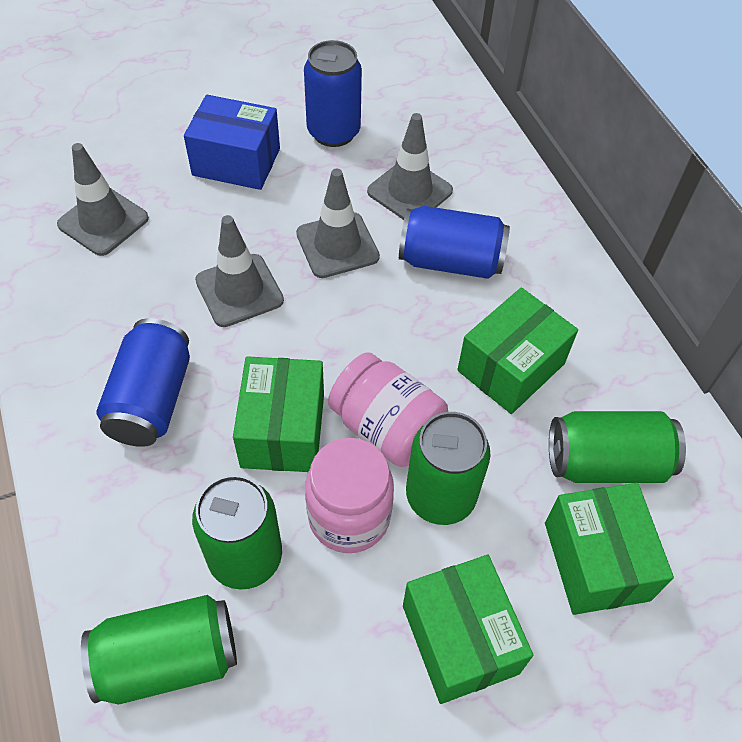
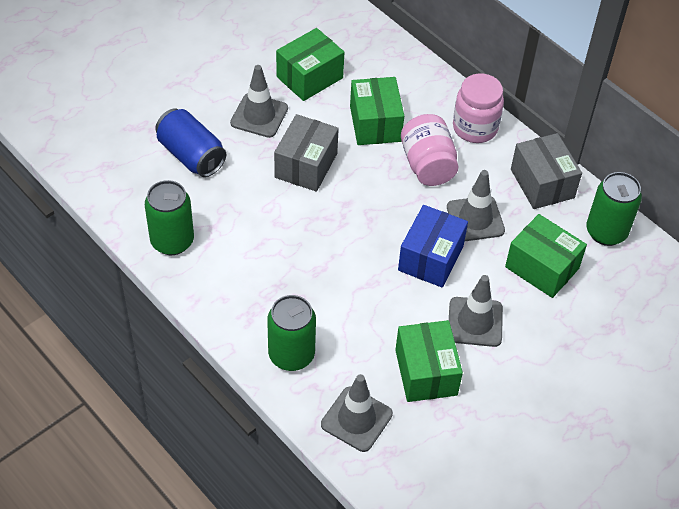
blue can: [96,318,190,447] [304,40,362,147] [399,206,510,279] = 3 -> [155,108,226,177] = 1
green can: [81,595,237,705] [192,475,282,590] [406,412,491,525] [549,411,686,483] = 4 -> [145,180,194,255] [267,295,316,371] [586,172,642,246] = 3
grey box: none = 0 -> [274,114,339,192] [511,133,582,209] = 2

